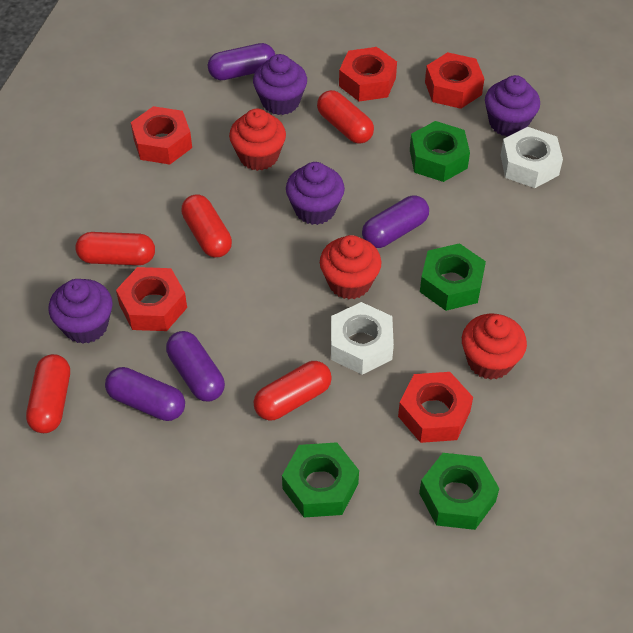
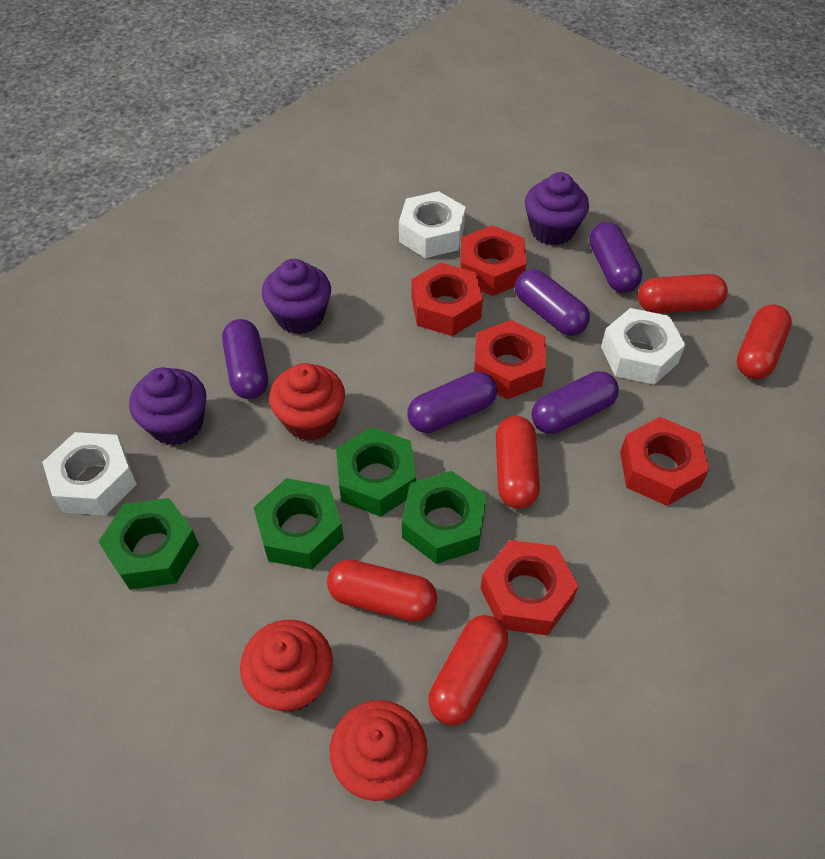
purple capsule: [105,367,185,421] [166,331,225,401] [208,43,275,80] [362,196,429,248] = 4 -> [222,319,268,399] [407,371,497,433] [515,269,590,336] [531,371,619,434] [589,222,642,293] = 5
purple cupcake: [49,279,113,344] [253,54,307,115] [286,162,345,225] [485,75,540,137] = 4 -> [129,367,206,445] [262,259,331,334] [525,172,589,245] = 3
white nut: [331,302,394,375] [500,127,563,188] = 2 -> [42,432,137,515] [399,191,466,258] [601,308,686,385] = 3

